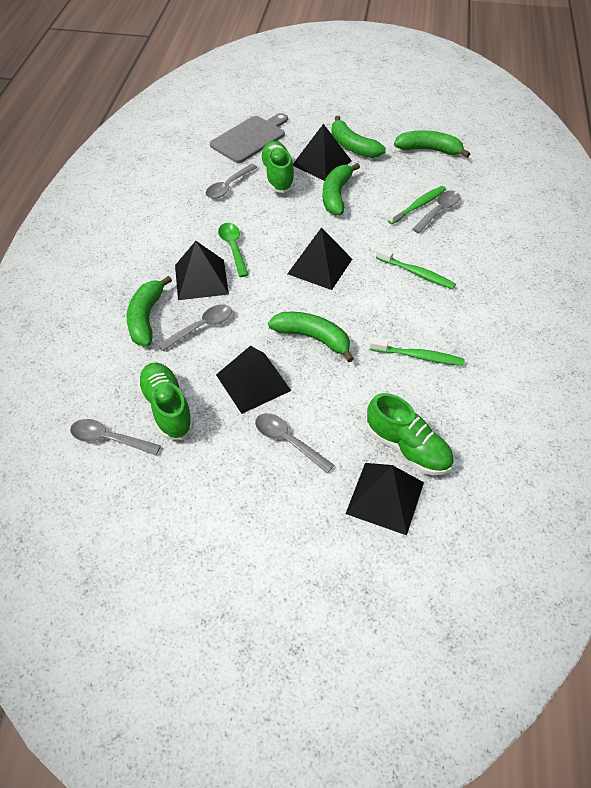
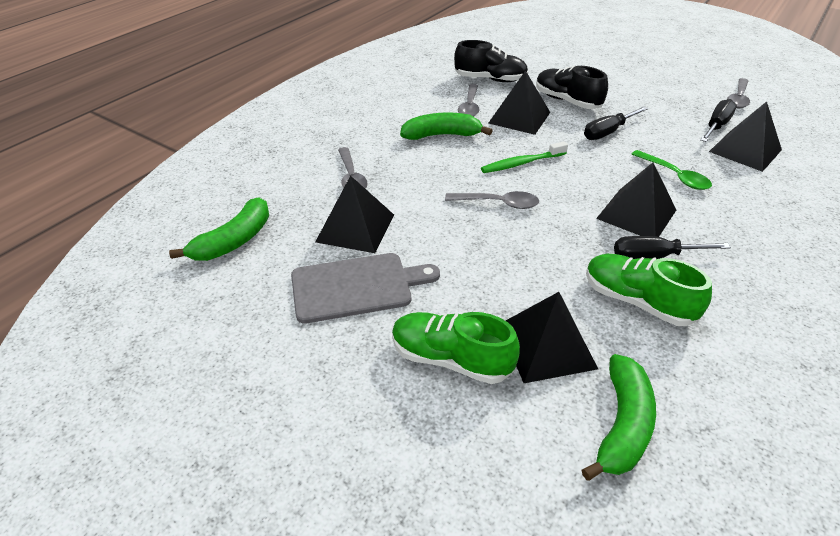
black screwdriver: none = 0 -> [584,107,648,140] [614,236,731,259] [700,99,737,142] = 3
black shoe: none = 0 -> [454,40,528,82] [536,66,608,109] = 2
green banana: [127,276,172,346] [268,312,354,362] [323,163,360,216] [331,116,386,158] [394,130,470,158] = 5 -> [169,197,269,261] [400,112,493,140] [582,354,656,480] = 3
green shoe: [137,362,194,439] [260,141,295,193] [367,393,454,475] = 3 -> [392,312,520,384] [586,254,712,326] = 2
green toothbrush: [369,338,465,366] [376,247,456,289] [388,186,446,224] = 3 -> [481,141,568,173] = 1
grey spoon: [70,419,161,455] [158,304,232,351] [206,164,257,199] [255,413,334,473] [412,191,460,233] = 5 -> [338,147,368,189] [445,191,539,209] [458,84,479,117] [727,78,750,108] = 4

